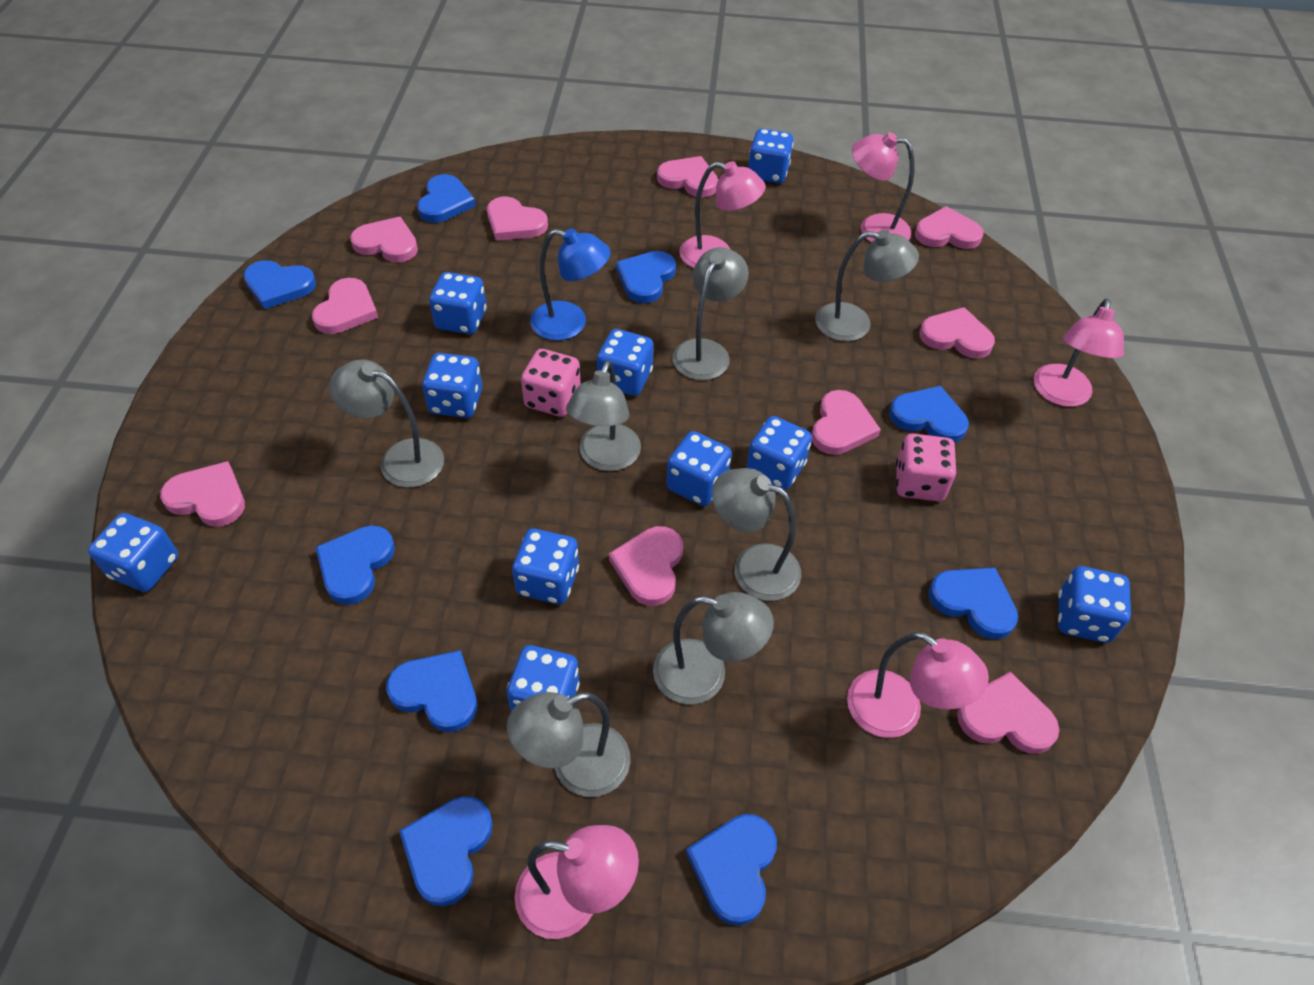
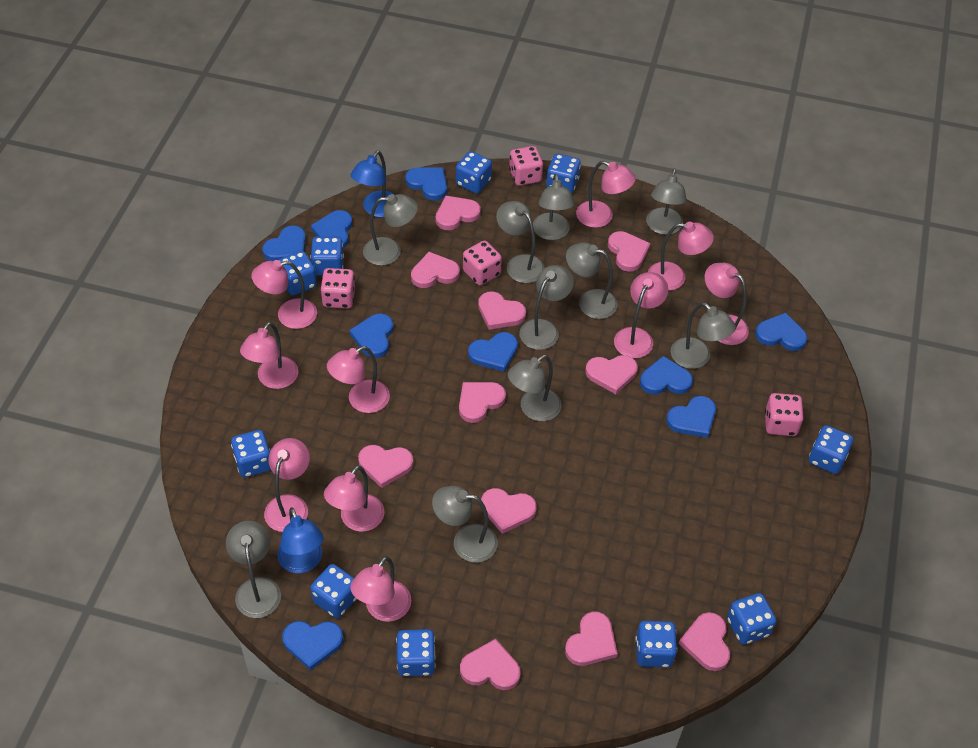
blue lamp: [530,228,611,340] = 1 -> [277,507,323,573] [351,151,395,217] = 2
grey lamp: [329,359,444,488] [507,692,630,797] [566,360,641,471] [653,592,774,705] [672,247,749,380] [712,468,801,601] [815,230,919,341] = 7 -> [226,521,281,618] [363,194,418,266] [432,486,498,563] [496,201,545,283] [508,355,562,421] [519,265,574,350] [533,174,575,240] [566,242,618,319] [646,168,687,235] [671,302,736,369] = 10
pink dice: [521,349,581,417] [896,434,957,501] = 2 -> [320,268,355,309] [463,241,502,285] [509,146,543,186] [765,393,804,436] = 4
pink heart: [160,461,245,527] [312,278,378,334] [350,217,418,262] [487,197,548,241] [609,526,683,606] [657,156,718,197] [812,390,881,455] [915,206,984,249] [920,307,995,359] [957,672,1059,754] = 10 -> [358,445,413,488] [411,252,460,288] [436,196,481,230] [459,382,506,423] [460,639,521,690] [478,291,526,330] [481,488,537,534] [565,612,618,666] [585,355,638,394] [608,231,650,272] [678,612,730,671] = 11
pink lamp: [515,825,639,939] [679,161,766,268] [847,632,989,738] [852,132,914,243] [1034,298,1124,407] = 5 -> [240,322,298,389] [251,260,317,329] [264,438,310,532] [324,465,385,532] [327,346,390,413] [350,556,411,622] [576,161,636,228] [614,272,668,358] [648,222,714,291] [705,263,749,345] = 10

